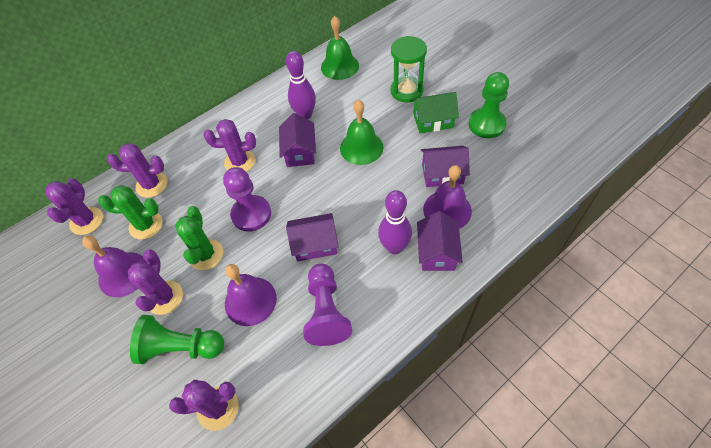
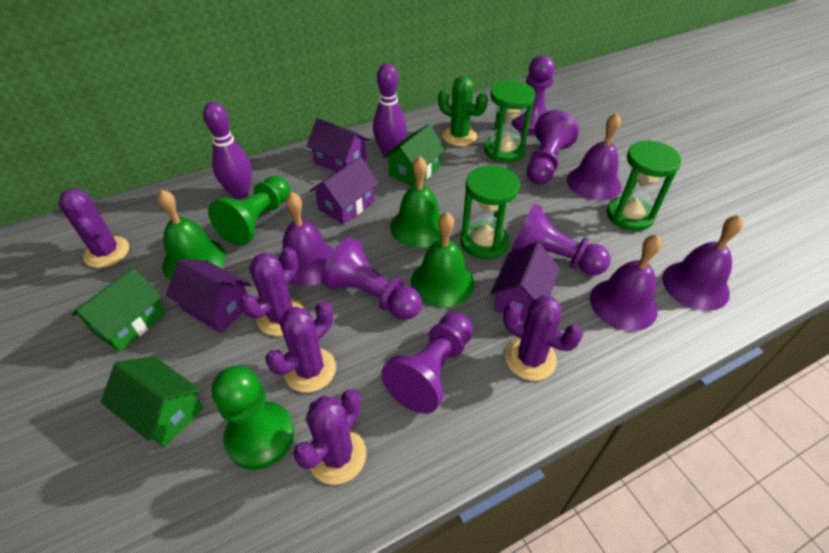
green bell: [321,16,359,80] [340,100,384,165] = 2 -> [158,190,226,280] [390,156,442,248] [411,212,474,308] = 3
green cactus: [98,185,162,240] [175,206,223,270] = 2 -> [438,76,488,146] = 1
green hourglass: [391,36,427,102] = 1 -> [461,165,520,259] [484,80,535,163] [607,140,681,231] = 3
green house: [411,92,459,133] = 1 -> [72,267,166,352] [101,356,203,447] [383,124,446,186] = 3
purple bell: [82,236,147,297] [225,264,277,326] [423,165,472,229] = 3 -> [278,192,334,286] [567,113,621,201] [590,234,662,331] [662,215,743,311] = 4
purple pawn: [223,167,271,232] [303,264,352,346] = 2 -> [321,237,422,320] [381,312,473,414] [511,55,555,135] [511,204,611,275] [527,110,579,185] = 5

